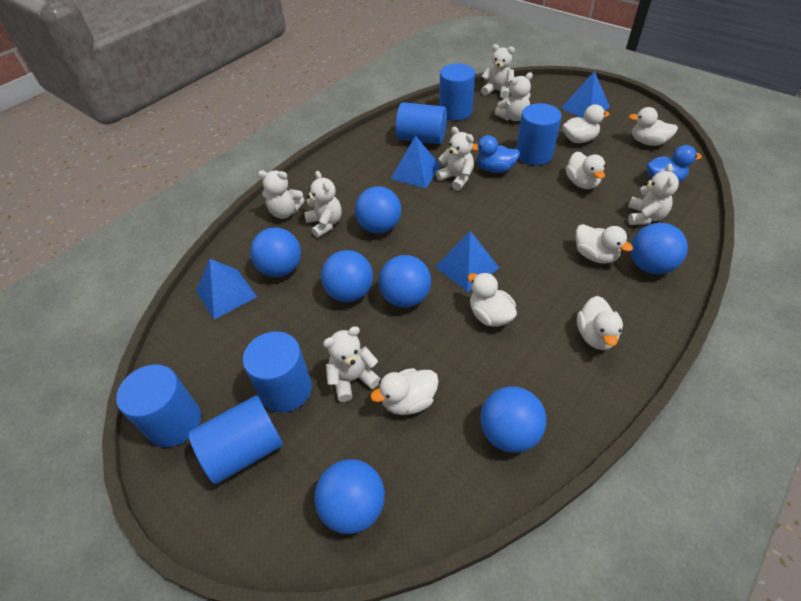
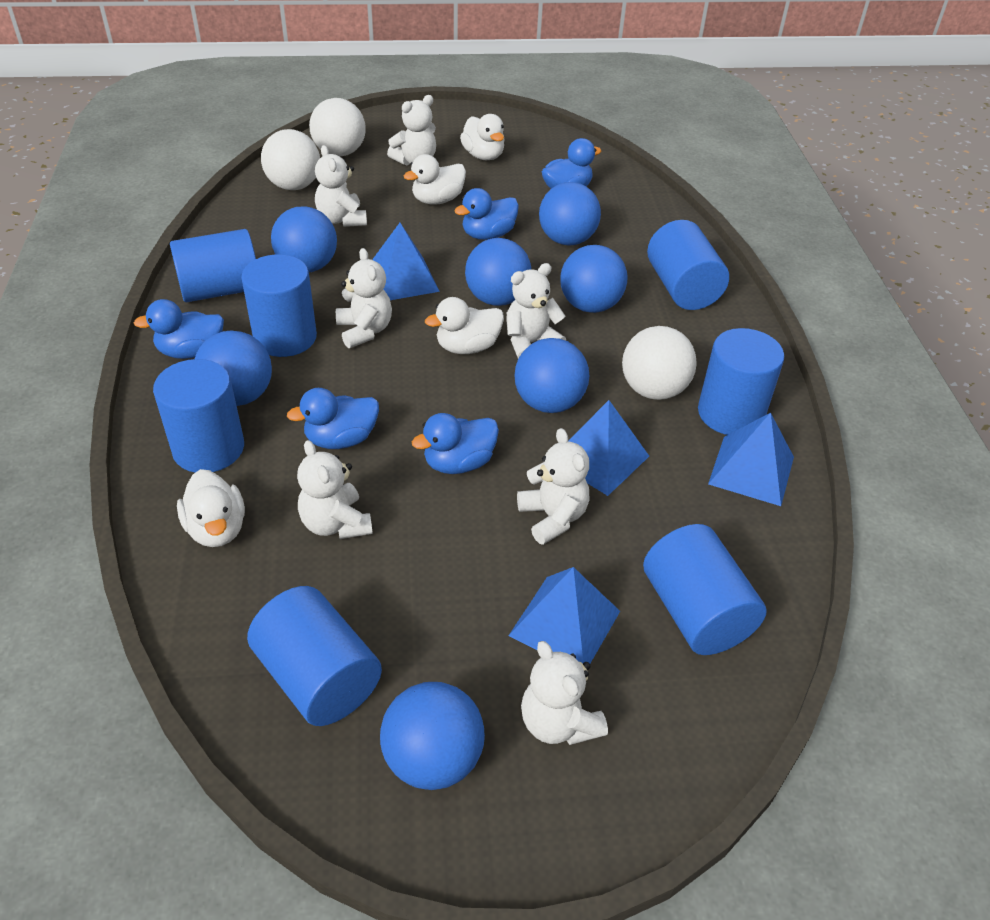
blue cylinder: [116,364,201,447] [188,395,283,484] [243,331,312,413] [396,102,447,144] [439,63,475,120] [516,103,562,165] = 6 -> [153,359,244,473] [170,229,256,302] [241,254,317,357] [247,586,382,726] [643,524,767,655] [647,220,729,310] [698,328,784,435] = 7
blue duck: [472,135,520,173] [647,145,702,182] = 2 -> [134,299,224,359] [287,388,379,449] [412,413,499,474] [454,188,519,240] [542,138,601,189] = 5
white ball: none = 0 -> [261,129,320,190] [309,98,366,156] [622,326,697,400] = 3
white duck: [370,368,439,415] [468,272,517,327] [563,104,610,143] [566,152,606,189] [576,224,633,264] [577,296,623,350] [629,107,678,146] = 7 -> [177,469,245,547] [404,154,466,205] [425,297,504,354] [460,114,505,160] = 4

